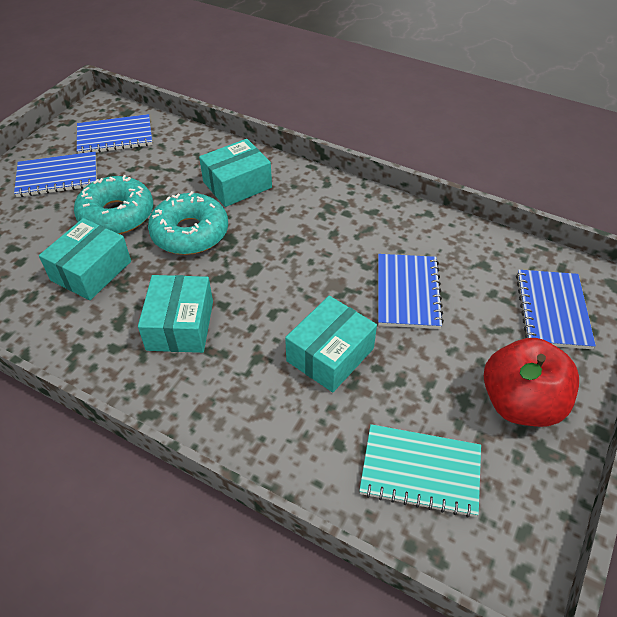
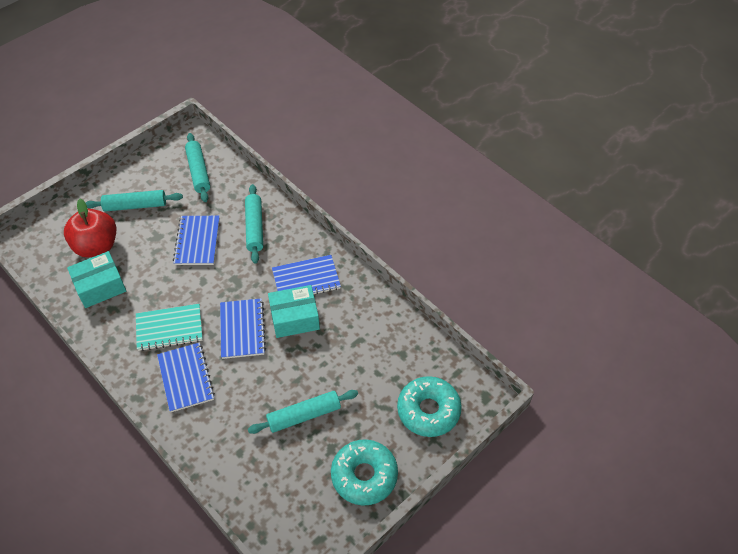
turquoise box: [39,218,131,300] [138,275,213,353] [199,139,272,207] [285,296,377,392] = 4 -> [67,251,126,308] [268,285,320,338] = 2
turquoise rolling pin: none = 0 -> [86,190,183,212] [185,133,210,202] [245,184,263,264] [248,390,358,434] = 4

